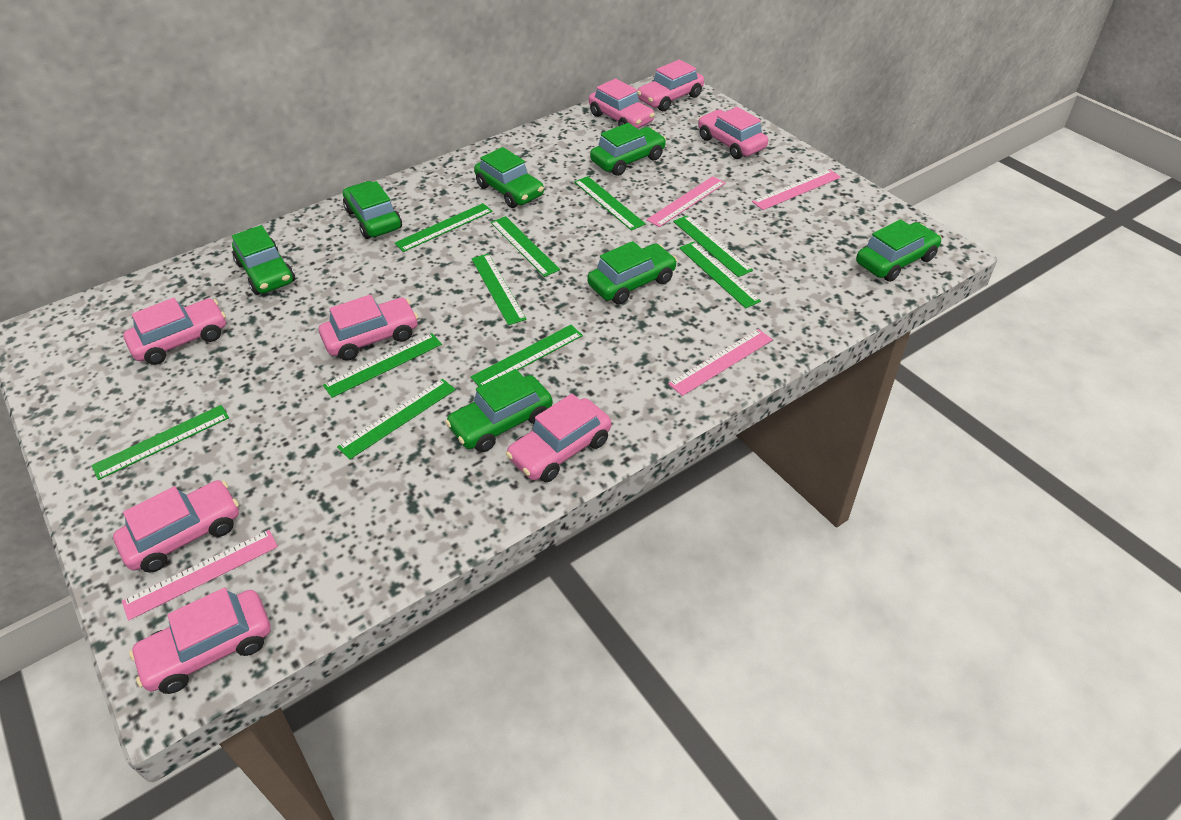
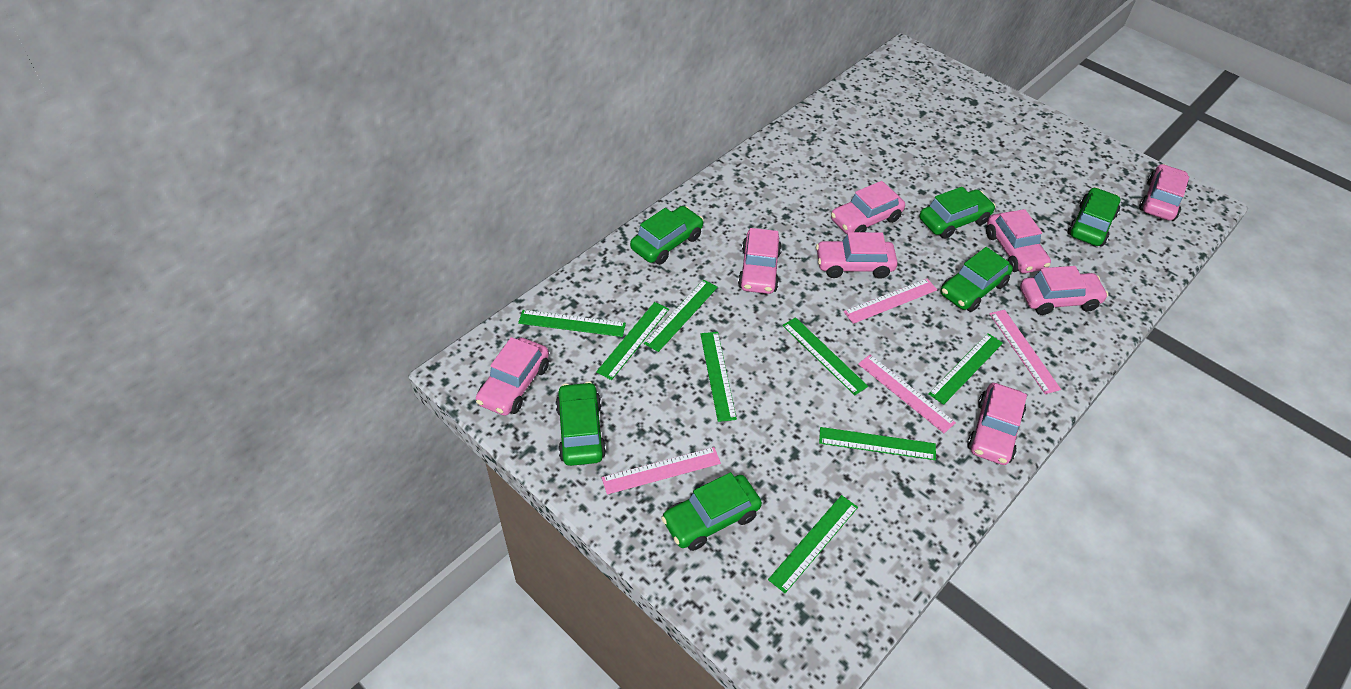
green car: [232,225,295,295] [343,181,402,239] [445,369,553,452] [474,147,544,208] [587,241,677,305] [590,123,666,176] [856,219,942,282] = 7 -> [555,382,606,466] [630,206,704,265] [661,472,762,551] [919,187,996,239] [941,247,1013,312] [1068,187,1120,247] = 6
green ruler: [92,405,229,480] [323,333,442,398] [337,379,456,460] [395,203,492,252] [471,254,527,325] [471,325,583,386] [491,216,560,277] [574,176,646,231] [673,215,753,277] [679,242,761,308] = 10 -> [518,310,626,337] [596,302,669,380] [644,279,718,352] [700,332,737,422] [768,495,858,593] [782,317,868,395] [819,427,936,460] [928,333,1003,405] = 8

